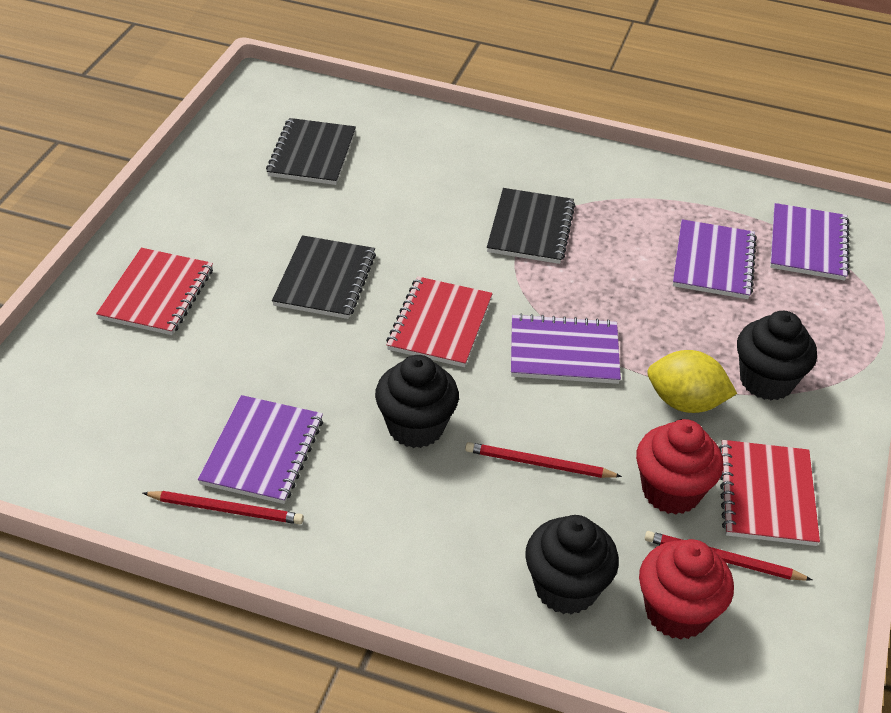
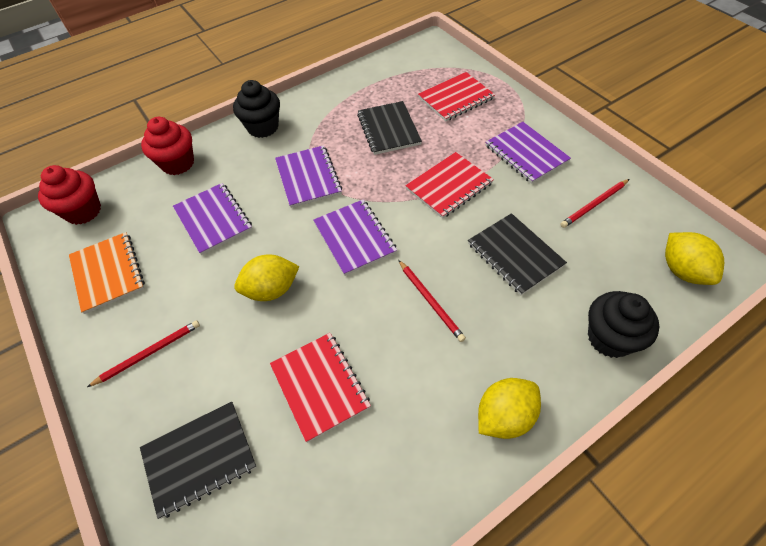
black cupcake: [375,355,459,448] [525,515,619,615] [737,311,817,401] = 3 -> [233,80,280,138] [588,291,659,358] = 2
orange notebook: none = 0 -> [69,232,145,314] = 1
yellow lemon: [647,350,737,413] = 1 -> [234,255,300,301] [478,378,541,439] [665,232,724,285] = 3

